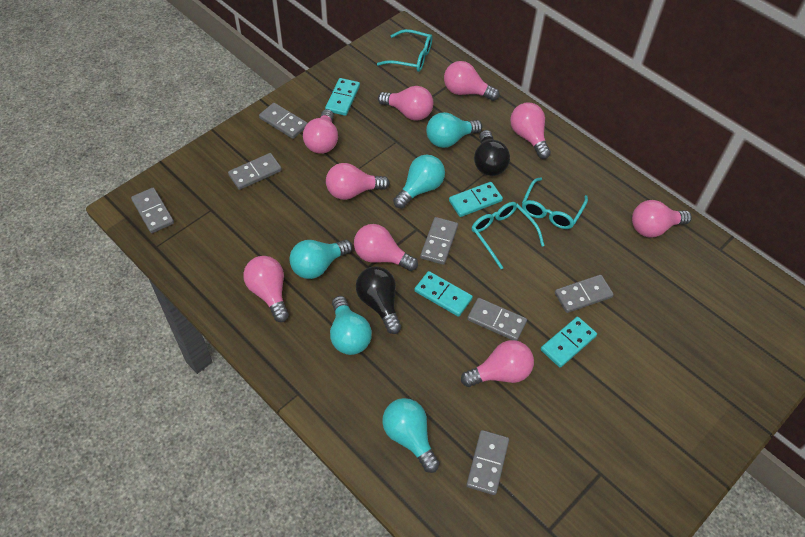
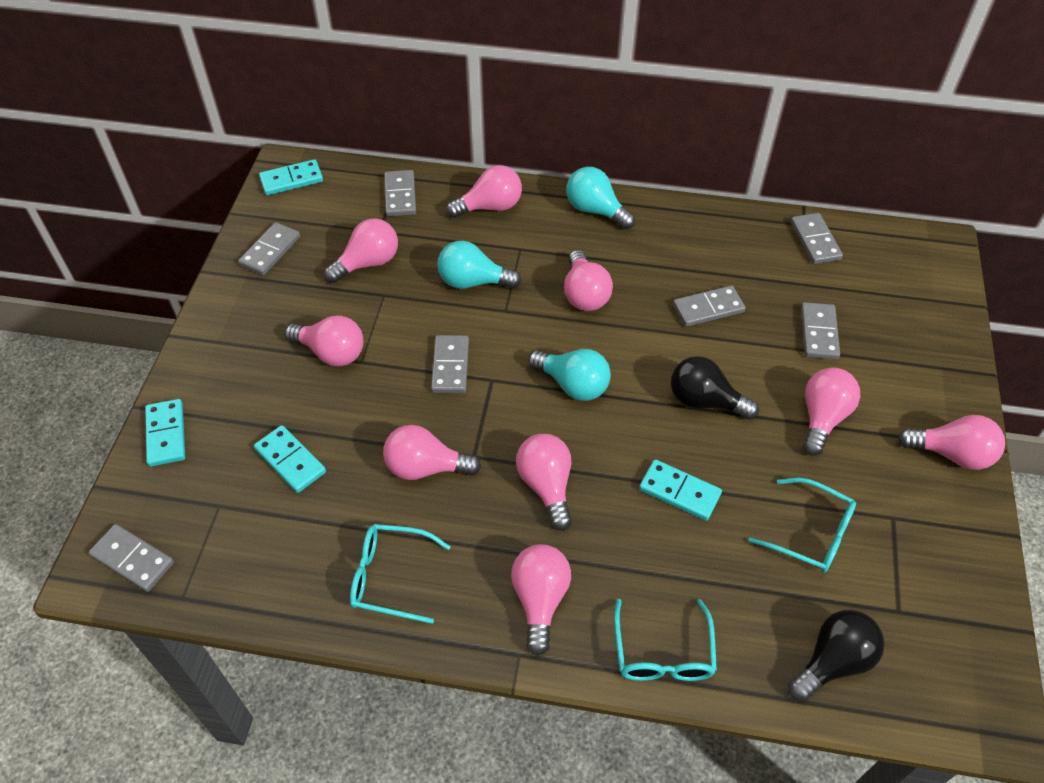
turquoise light bulb: [289,239,353,279] [330,296,372,355] [382,398,439,473] [393,155,445,208] [426,112,482,148] = 5 -> [437,241,521,289] [528,349,611,401] [566,167,635,229] = 3

